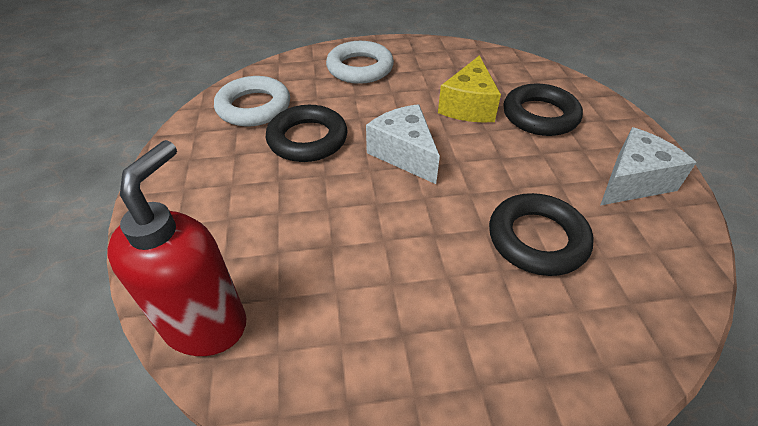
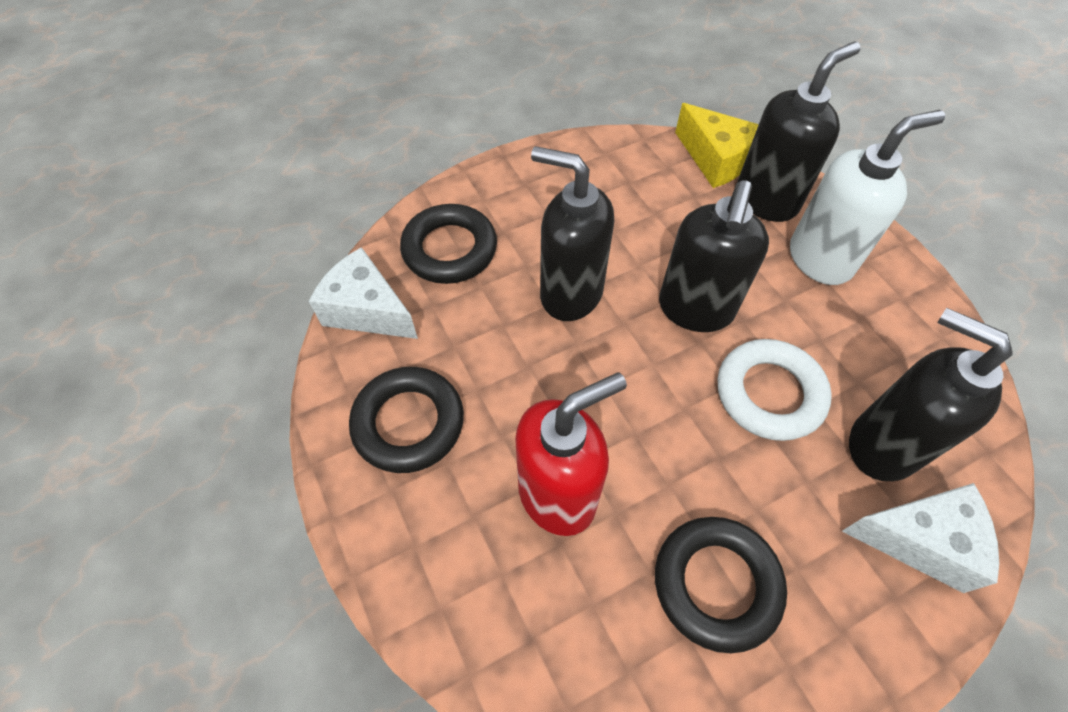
black soap dispenser: none = 0 -> [531,146,614,321] [659,180,769,332] [737,42,860,222] [849,308,1012,481] = 4
white ring: [214,76,290,126] [326,41,394,84] = 2 -> [717,339,832,441] = 1
white soap dispenser: none = 0 -> [790,110,945,285] = 1

